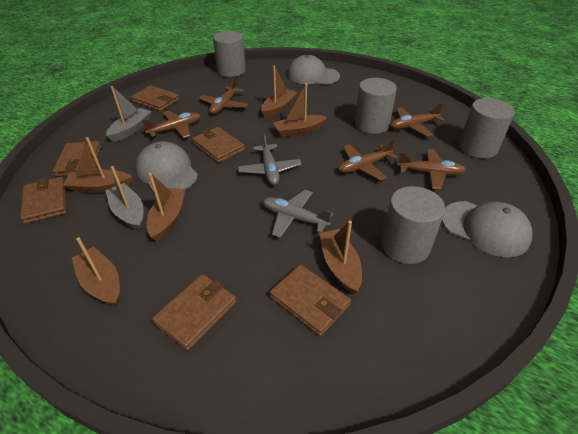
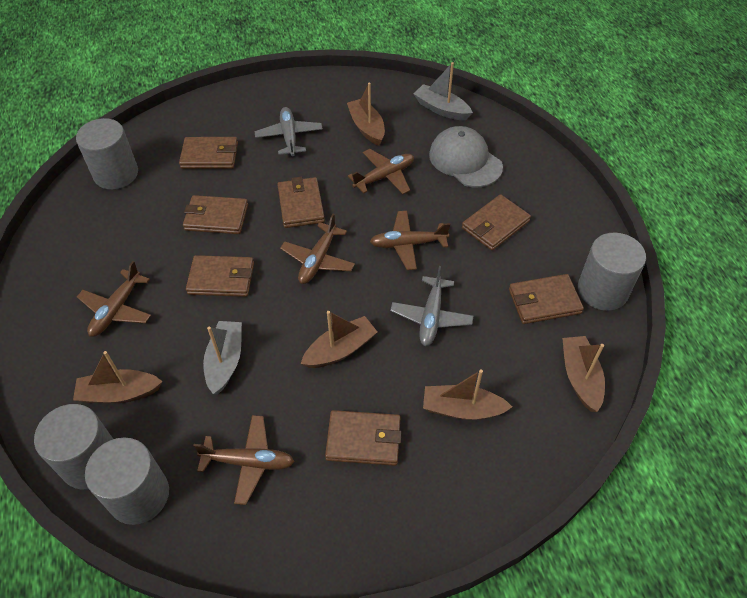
brown boat: [63,137,132,193] [72,237,120,307] [147,173,185,241] [261,65,298,118] [274,83,327,137] [319,221,362,294] = 6 -> [73,351,163,403] [301,311,377,368] [347,83,385,146] [423,369,512,420] [562,336,605,412] = 5
brown wallet: [20,177,66,224] [53,141,101,177] [131,85,179,111] [152,274,237,351] [192,127,245,163] [270,264,351,336] = 6 -> [179,137,238,169] [183,195,248,234] [186,255,254,297] [277,177,325,228] [325,410,401,466] [462,194,531,251] [509,274,584,324] = 7
grey cap: [135,141,198,192] [287,55,340,85] [442,201,533,257] = 3 -> [429,126,503,187] = 1

